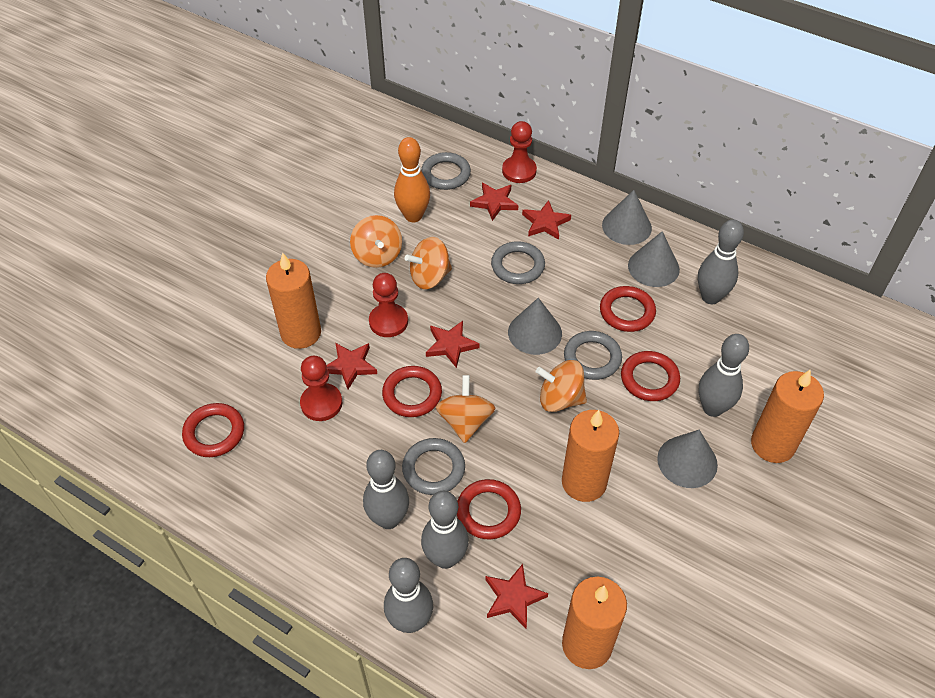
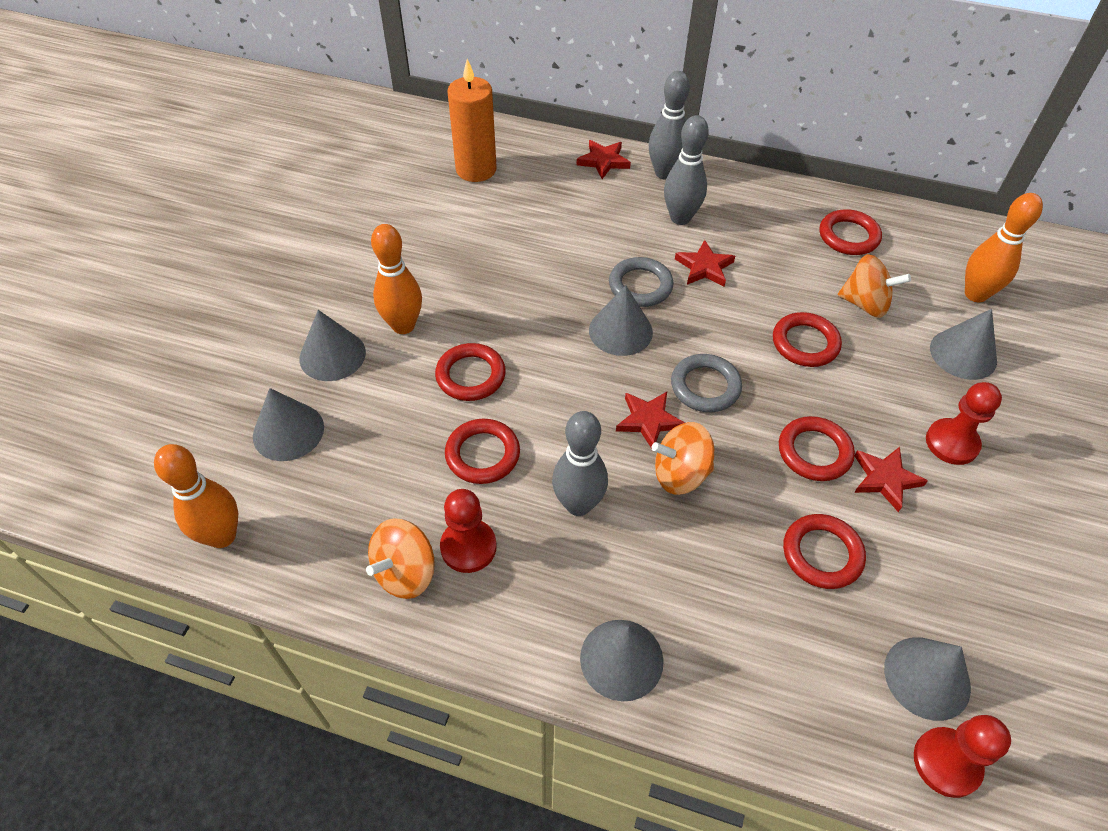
grey bowling pin: [363,450,409,529] [384,558,433,633] [421,491,469,569] [698,219,744,304] [699,334,749,417] = 5 -> [552,411,608,516] [648,71,690,180] [664,115,709,225] = 3
grey cone: [508,298,562,355] [602,190,652,245] [628,231,680,287] [657,430,718,488] = 4 -> [253,388,324,461] [299,310,366,381] [580,620,664,702] [589,285,653,356] [884,637,971,721] [930,309,997,380] = 6
grey ring: [402,438,465,495] [421,152,471,190] [491,241,545,284] [564,331,622,380] = 4 -> [609,257,674,307] [671,354,742,412] = 2
orange bowling pin: [394,137,430,222] = 1 -> [154,444,238,548] [371,224,422,334] [965,193,1043,302] = 3
orange candle: [266,252,321,349] [562,410,619,502] [562,577,627,669] [751,370,824,463] = 4 -> [447,59,497,182] = 1
orange spinning top: [350,215,402,268] [405,237,452,289] [436,375,495,443] [536,360,587,412] = 4 -> [366,518,435,599] [652,422,714,495] [838,254,911,318] = 3
red ring: [182,403,244,457] [382,366,442,417] [457,479,521,539] [600,286,656,332] [621,351,680,401] = 5 -> [435,343,506,401] [445,419,520,484] [773,312,842,367] [779,416,855,481] [783,514,866,589] [820,209,882,255] = 6
red star: [327,343,377,389] [426,321,479,368] [470,183,518,221] [485,564,548,629] [522,200,571,240] = 5 -> [577,140,631,179] [616,392,685,449] [675,240,735,286] [854,447,928,512] = 4

